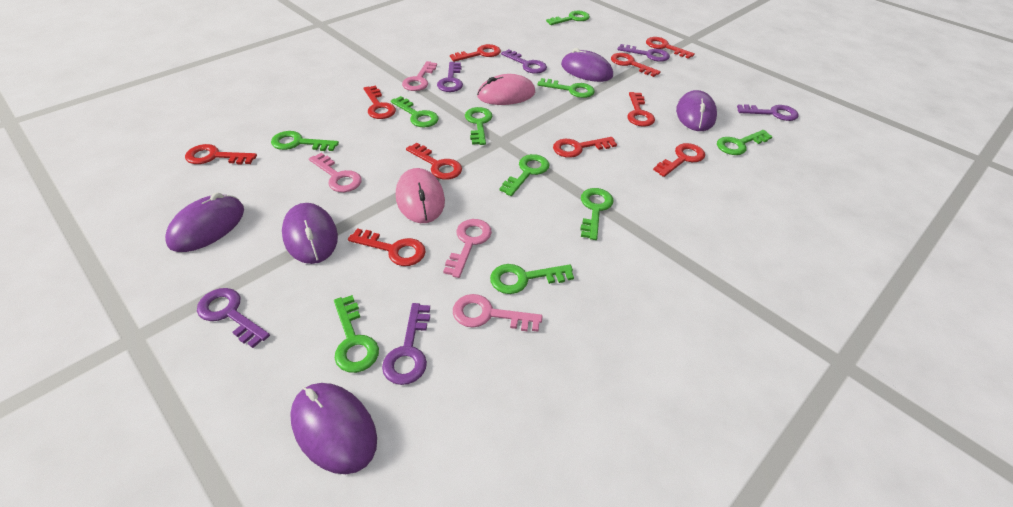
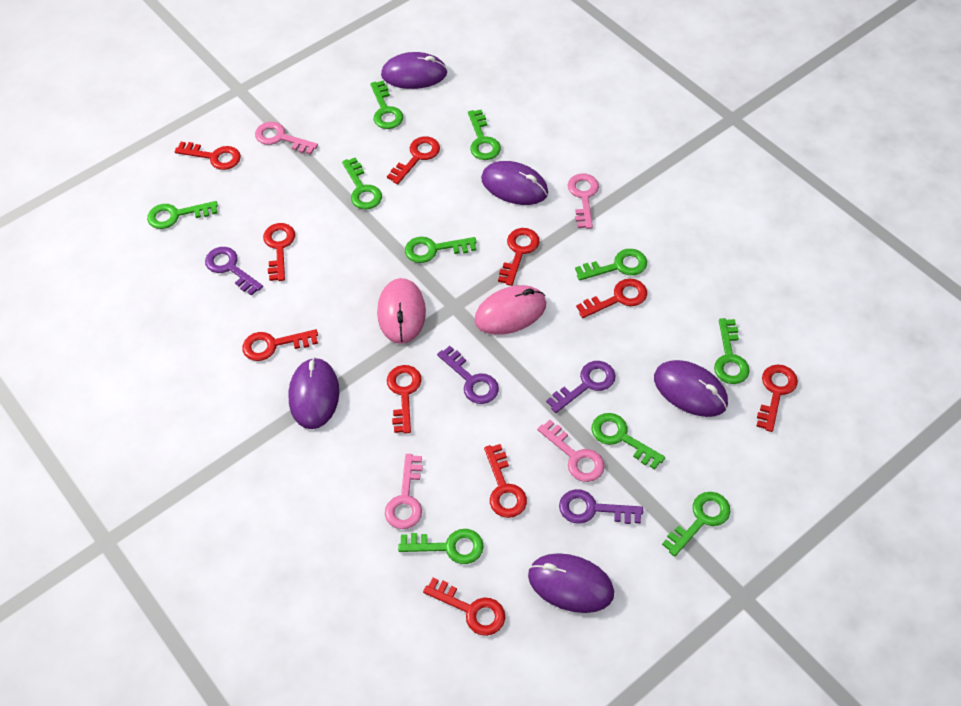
purple key: [197,288,270,348] [382,303,430,385] [437,62,463,92] [501,49,547,74] [617,44,670,62] [737,104,799,121] = 6 -> [205,247,263,296] [437,346,499,404] [546,361,616,413] [559,489,643,524] = 4

